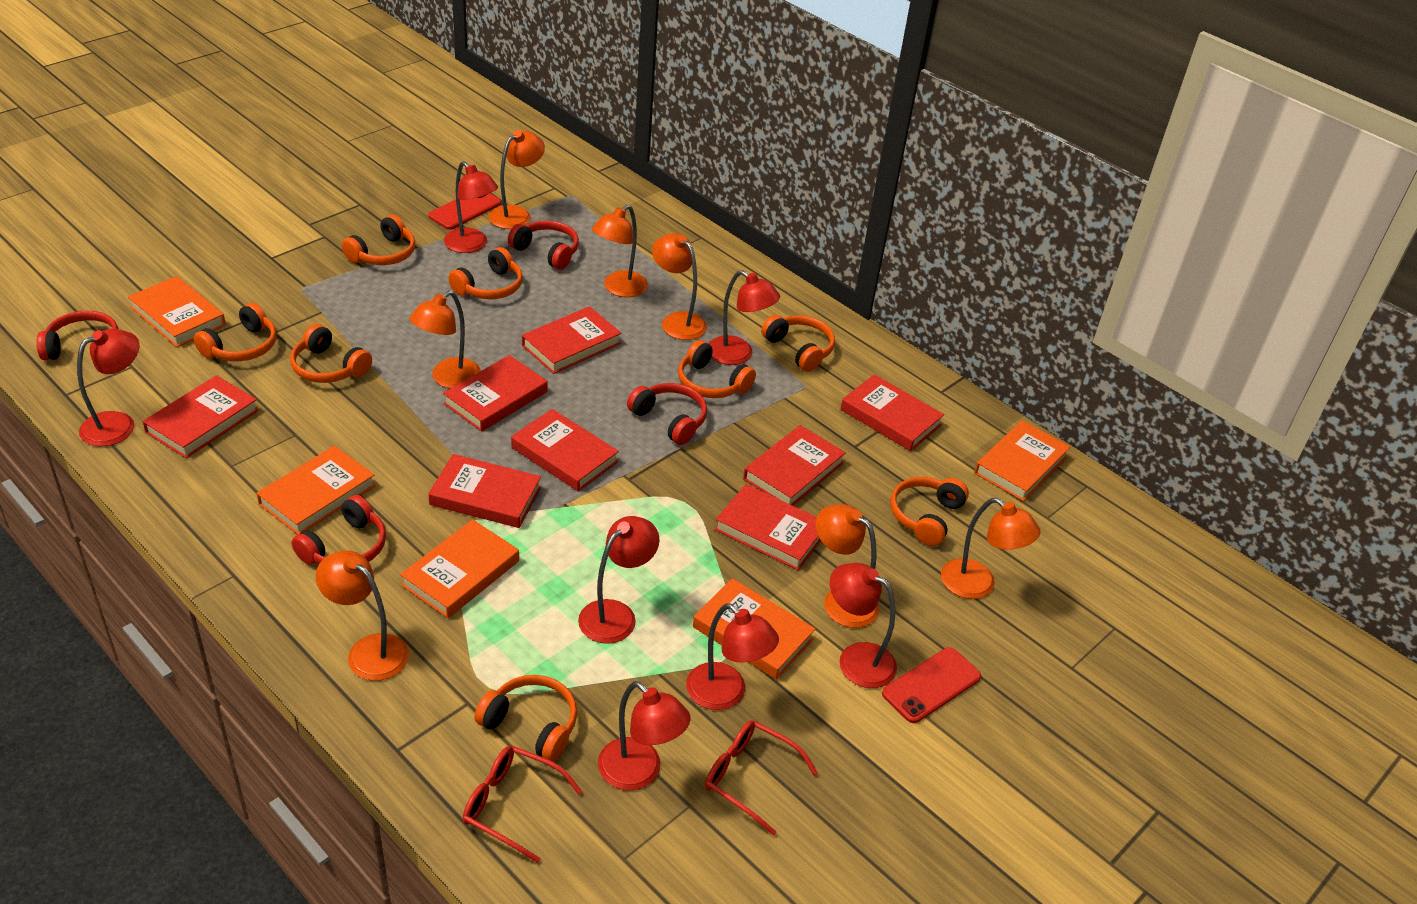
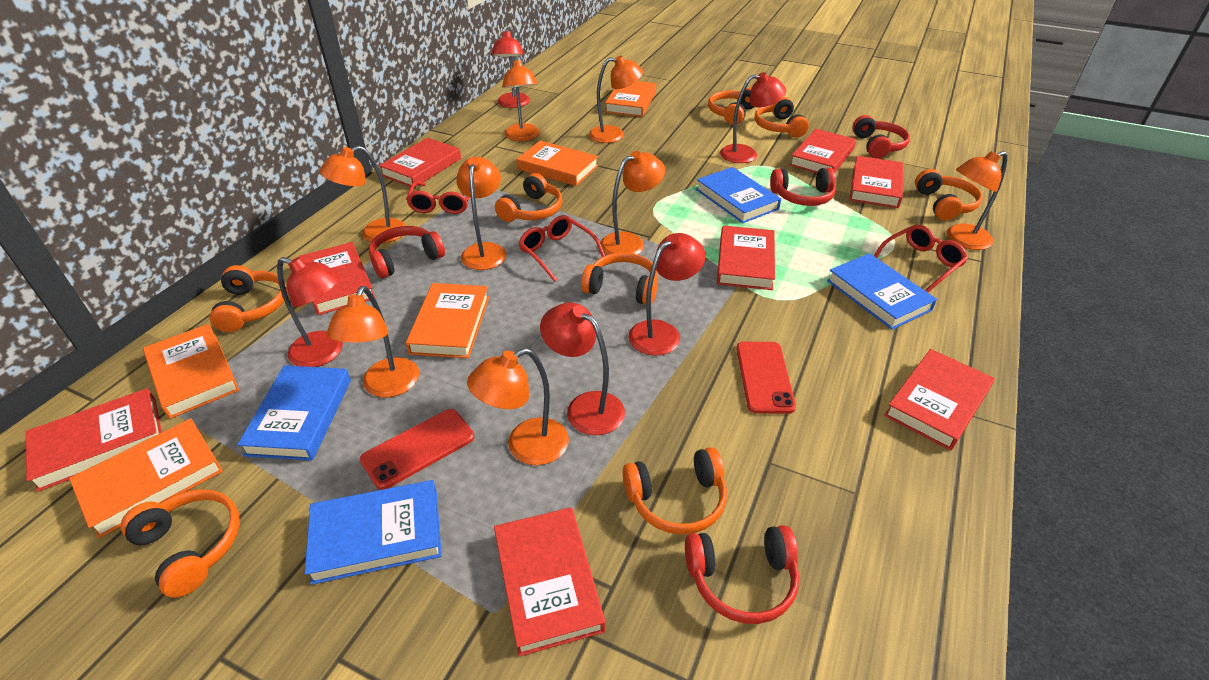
blue book: none = 0 -> [237,365,351,461] [305,480,442,585] [696,167,781,223] [827,253,937,330] = 4
orange lamp: [316,550,409,681] [409,291,481,389] [489,130,545,229] [592,205,648,297] [652,233,707,340] [816,504,879,628] [941,498,1041,599] = 7 -> [320,146,406,243] [326,286,419,397] [456,157,506,270] [467,348,569,465] [502,57,540,141] [589,56,644,143] [600,151,665,255] [946,151,1008,250] = 8
red glasses: [463,746,582,863] [705,720,818,836] = 2 -> [406,181,470,214] [518,215,605,282] [874,225,968,292] = 3
red lamp: [77,328,139,446] [444,161,498,253] [578,516,660,644] [598,681,691,791] [686,603,779,710] [708,270,780,365] [830,563,897,688] = 7 -> [277,257,343,367] [491,28,530,108] [540,303,625,435] [628,233,706,356] [720,72,786,163] = 5

